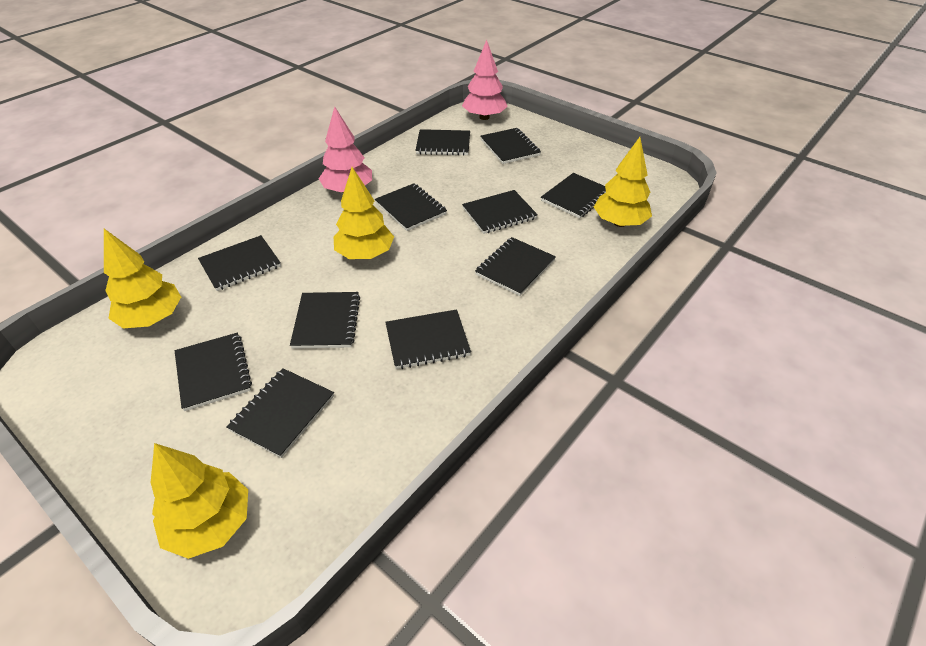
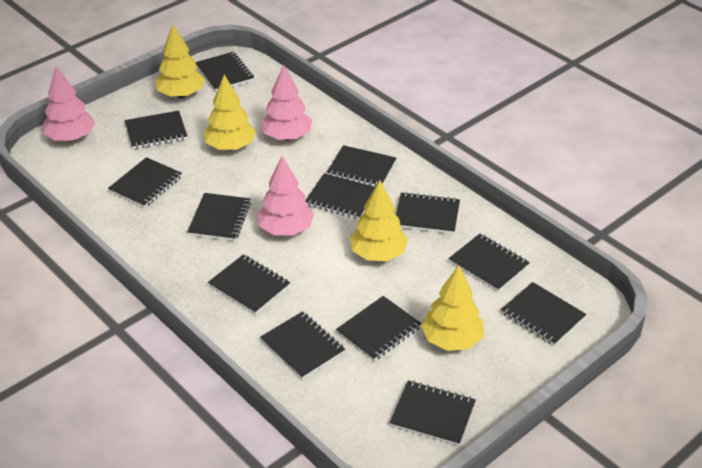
black notebook: [175,333,252,411] [198,235,281,291] [226,368,334,458] [290,292,360,349] [375,183,447,231] [385,309,471,369] [415,129,470,156] [462,190,538,234] [475,237,556,296] [480,128,541,164] [541,173,606,218] = 11 -> [108,157,182,208] [125,110,187,149] [187,193,251,241] [196,52,254,92] [208,255,290,314] [260,311,345,379] [306,173,375,219] [327,145,396,187] [336,296,421,361] [390,381,476,446] [396,192,460,234] [448,234,530,292] [501,282,586,346] = 13
pink tree: [319,106,372,193] [462,40,508,120] = 2 -> [43,66,95,142] [257,156,314,236] [260,65,312,140] = 3

